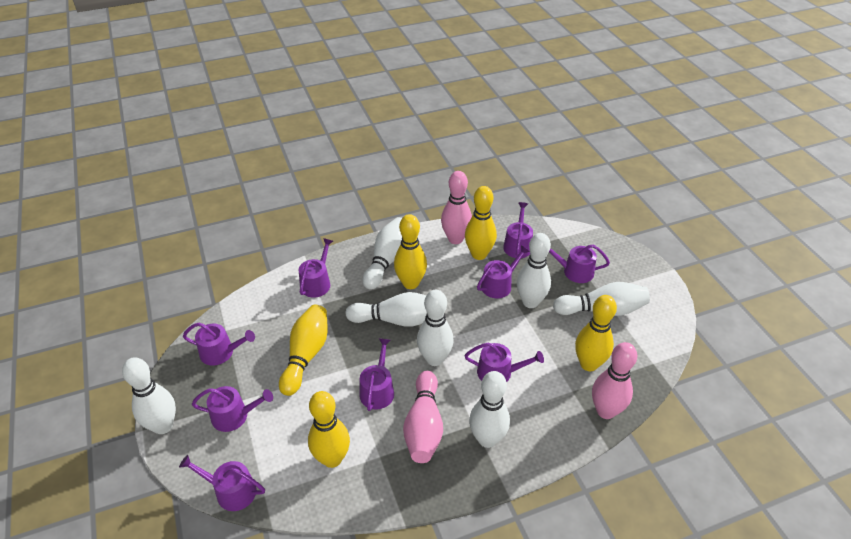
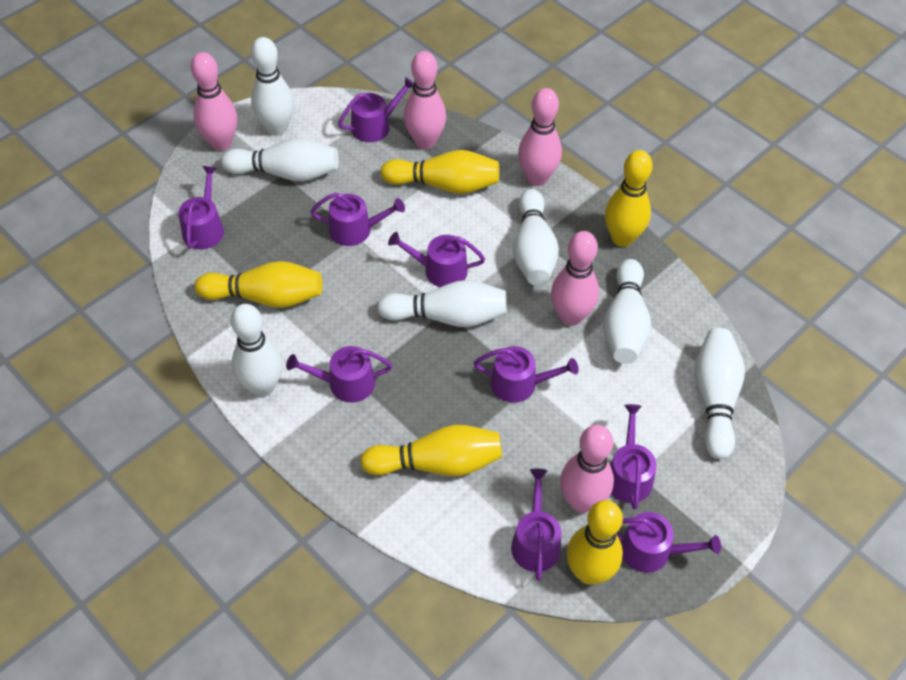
pink bowling pin: [403,371,443,463] [441,171,472,244] [592,342,637,419] = 3 -> [191,52,238,151] [404,51,446,149] [518,88,562,186] [551,231,599,326] [560,425,614,513] = 5

